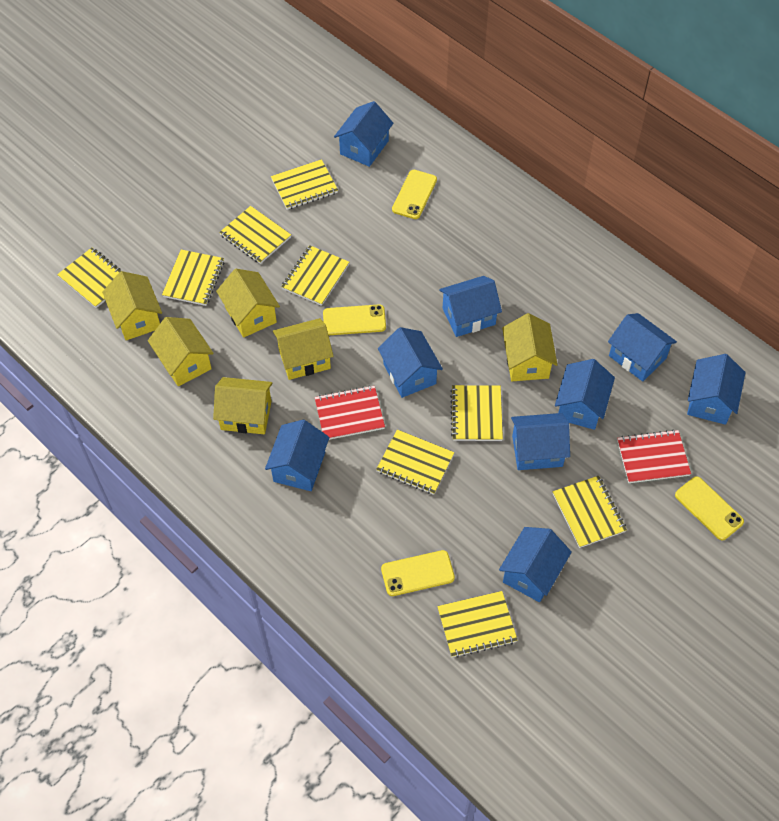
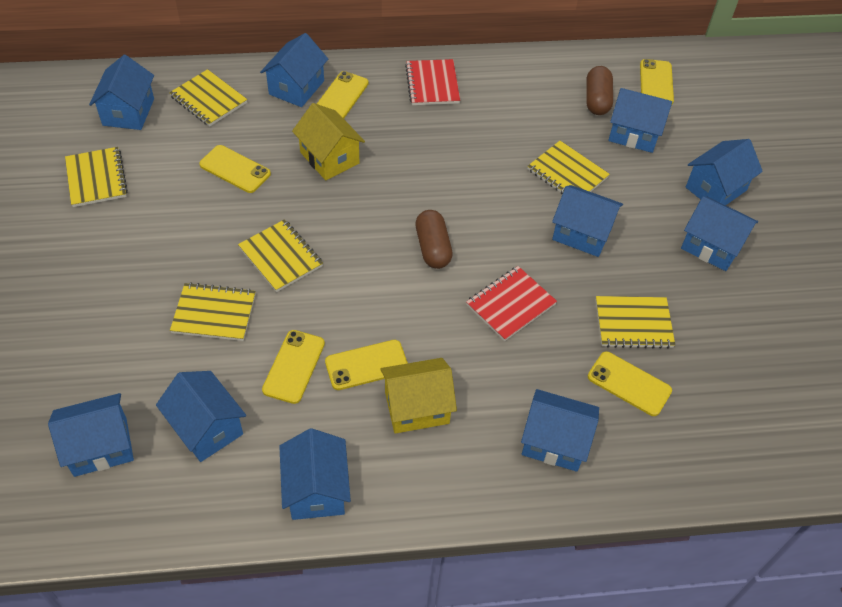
blue house: [265,420,329,491] [334,101,394,167] [378,327,443,398] [439,276,502,337] [499,527,572,602] [511,413,570,470] [555,359,615,430] [608,313,677,381] [687,354,746,425] = 9 -> [48,393,134,477] [89,55,154,130] [156,371,246,462] [260,33,328,107] [279,428,351,520] [521,389,599,472] [552,185,623,257] [608,88,672,153] [681,196,758,271] [686,139,763,205] = 10
brown capsule: none = 0 -> [415,210,453,269] [586,66,613,115] = 2
yellow house: [102,271,162,340] [148,317,214,386] [213,377,273,434] [216,269,280,338] [273,318,334,380] [502,313,558,381] = 6 -> [292,103,365,180] [380,358,457,434] = 2
yellow notebook: [57,248,124,308] [162,250,224,306] [219,206,291,264] [271,159,338,210] [281,245,349,306] [376,430,454,495] [437,591,518,658] [450,385,503,441] [553,476,627,548] = 9 -> [65,147,128,207] [169,69,247,127] [170,282,256,341] [238,219,323,292] [528,141,610,194] [596,296,675,349] = 6
yellow phone: [323,304,386,335] [381,550,455,596] [392,170,437,219] [675,476,744,540] = 4 -> [199,145,271,193] [262,330,325,404] [317,71,369,119] [325,340,408,390] [588,351,672,416] [640,59,674,104] = 6

